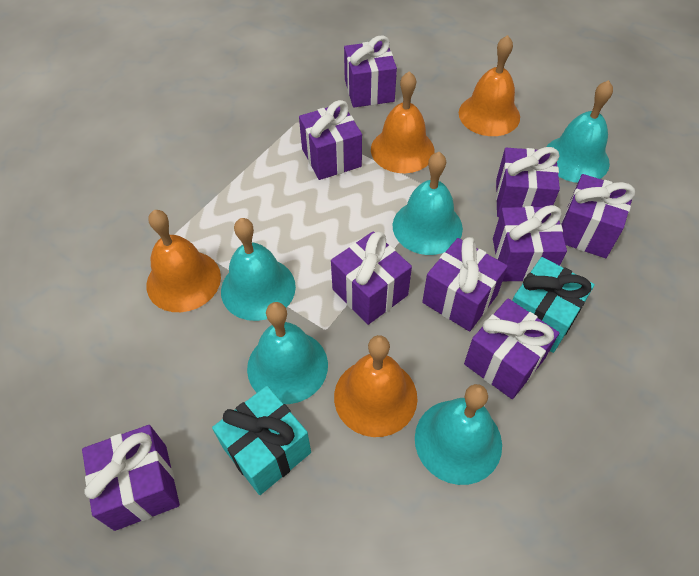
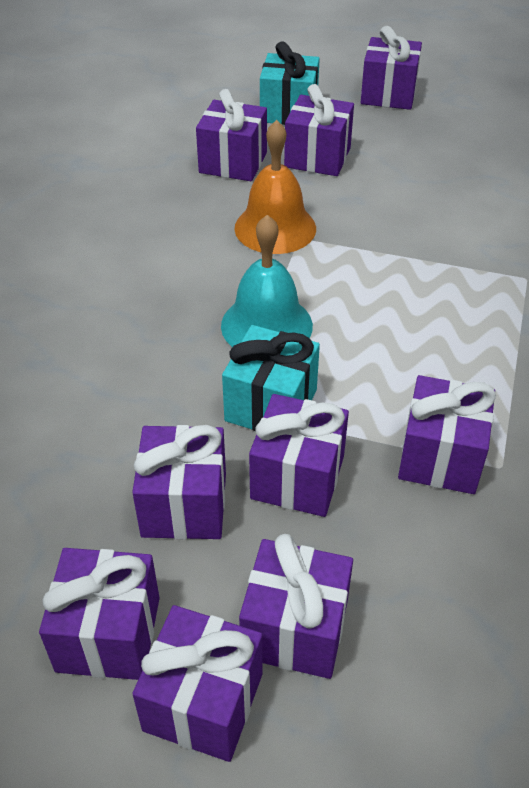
orange bell: [146,210,221,312] [334,335,417,437] [371,71,434,173] [459,35,520,136] = 4 -> [234,120,316,254] = 1
turquoise bell: [221,218,296,321] [247,302,328,404] [393,152,463,255] [415,384,502,485] [546,80,613,183] = 5 -> [221,215,313,347] = 1

